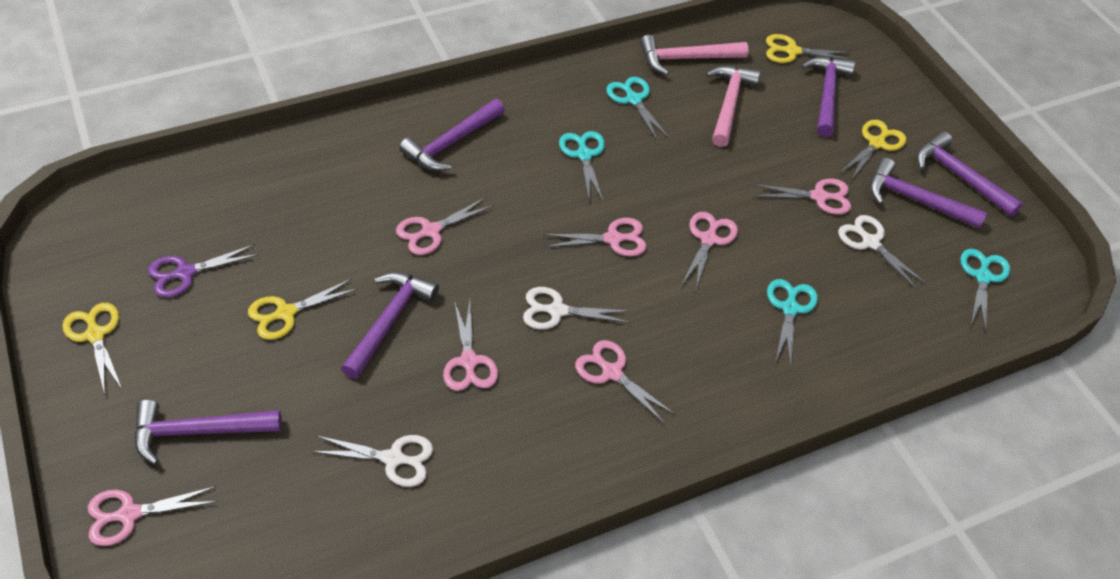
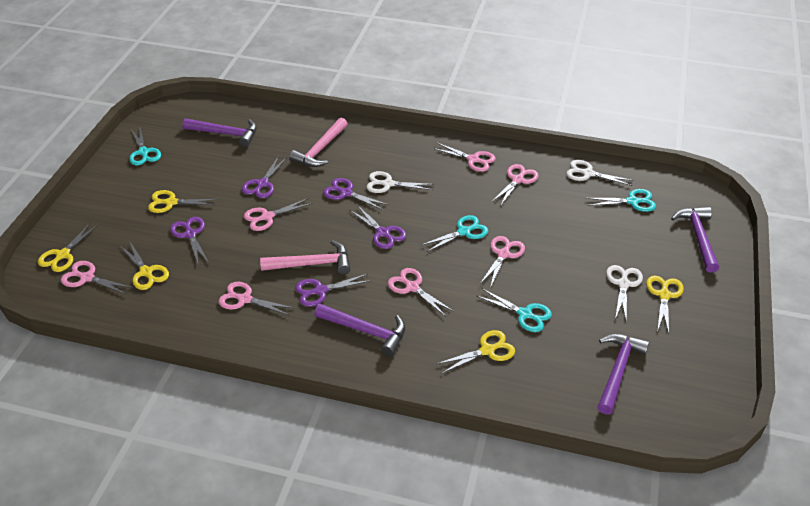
purple hammer: [134,400,282,465] [341,272,439,379] [399,99,505,171] [801,57,855,137] [869,158,987,229] [916,131,1023,217] = 6 -> [182,118,257,147] [314,304,405,356] [598,334,649,415] [671,207,719,273] = 4
purple scissors: [148,244,259,297] = 1 -> [170,217,209,263] [242,156,287,198] [295,274,371,307] [323,178,388,210] [349,205,406,249] = 5
yellow scissors: [62,303,122,395] [248,279,358,340] [766,34,853,63] [840,120,906,181] = 4 -> [38,222,99,272] [120,242,169,290] [148,190,218,213] [437,330,515,374] [646,276,684,333] = 5

